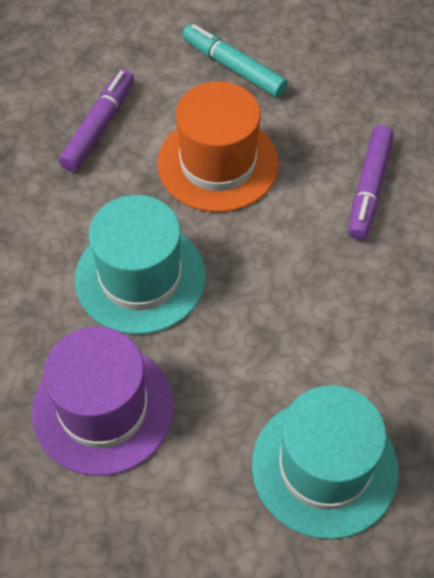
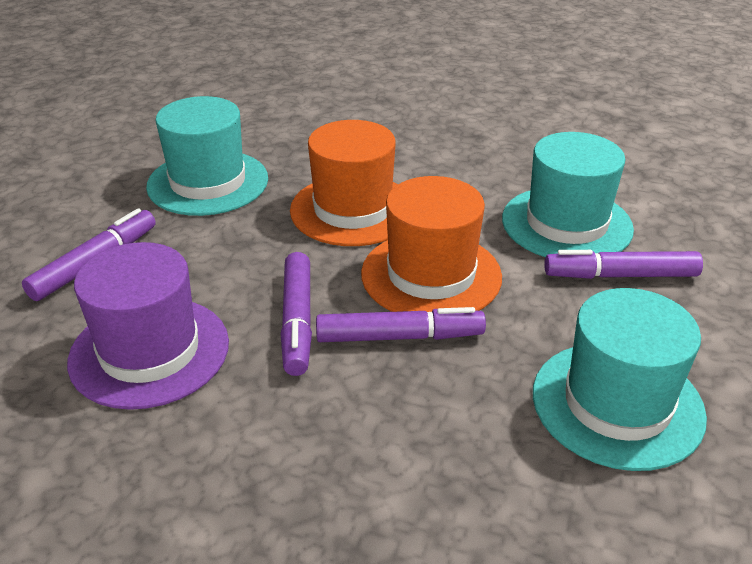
orange hat: [157,81,279,212] = 1 -> [290,120,398,246] [361,176,502,312] = 2
purple marker: [59,69,134,172] [348,125,394,240] = 2 -> [22,208,156,301] [281,252,312,376] [316,307,486,342] [544,250,703,279] = 4
turquoise hat: [75,195,206,334] [252,385,399,539] = 2 -> [146,96,268,216] [502,132,634,257] [533,288,707,471] = 3
turquoise marker: [182,24,288,98] = 1 -> none = 0

